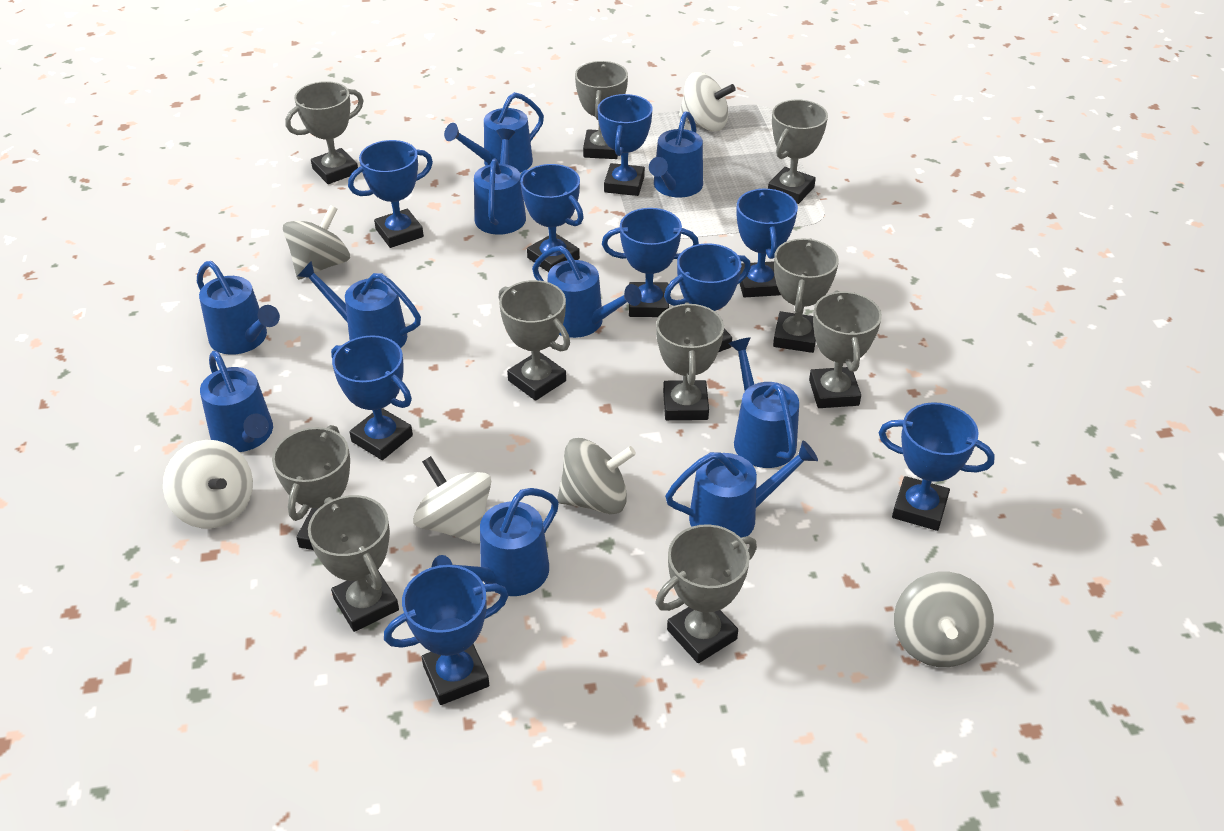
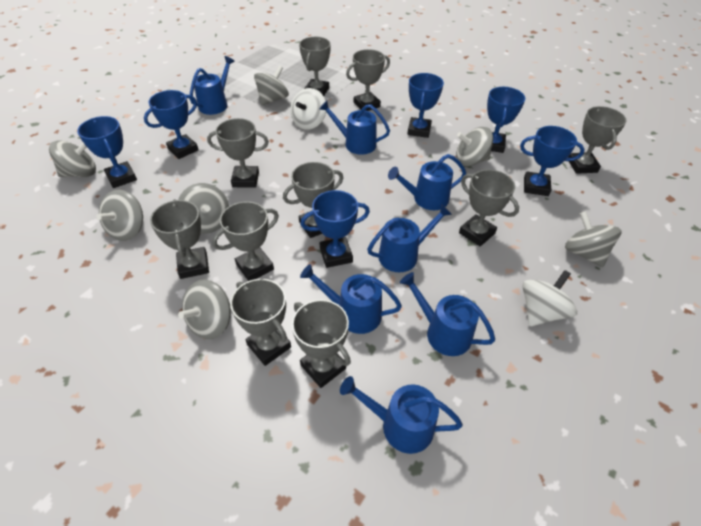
blue trophy: [331,335,413,460] [348,140,433,248] [384,565,509,705] [520,164,584,272] [597,94,653,196] [602,208,699,317] [664,243,751,352] [736,189,798,298] [879,402,995,531] = 9 -> [77,116,137,188] [144,90,199,159] [300,190,370,268] [407,73,444,138] [487,87,525,153] [520,126,585,196] = 6
blue watering can: [197,261,280,355] [200,351,273,452] [298,260,421,348] [432,488,559,596] [444,92,544,173] [474,129,526,235] [532,246,642,338] [649,111,703,198] [665,441,818,538] [728,337,799,468] = 10 -> [189,56,235,115] [300,264,402,334] [319,101,390,155] [340,376,463,454] [367,204,452,272] [388,154,466,210] [400,272,495,356] = 7
grey spinning top: [283,205,350,280] [557,438,636,514] [894,572,994,667] = 3 -> [49,140,96,177] [96,189,143,241] [178,183,229,234] [178,279,231,339] [254,66,289,105] [456,127,493,167] [565,211,622,267] = 7
white spinning top: [163,440,253,528] [413,456,491,544] [679,72,736,131] = 3 -> [291,88,326,130] [522,270,577,326] = 2

